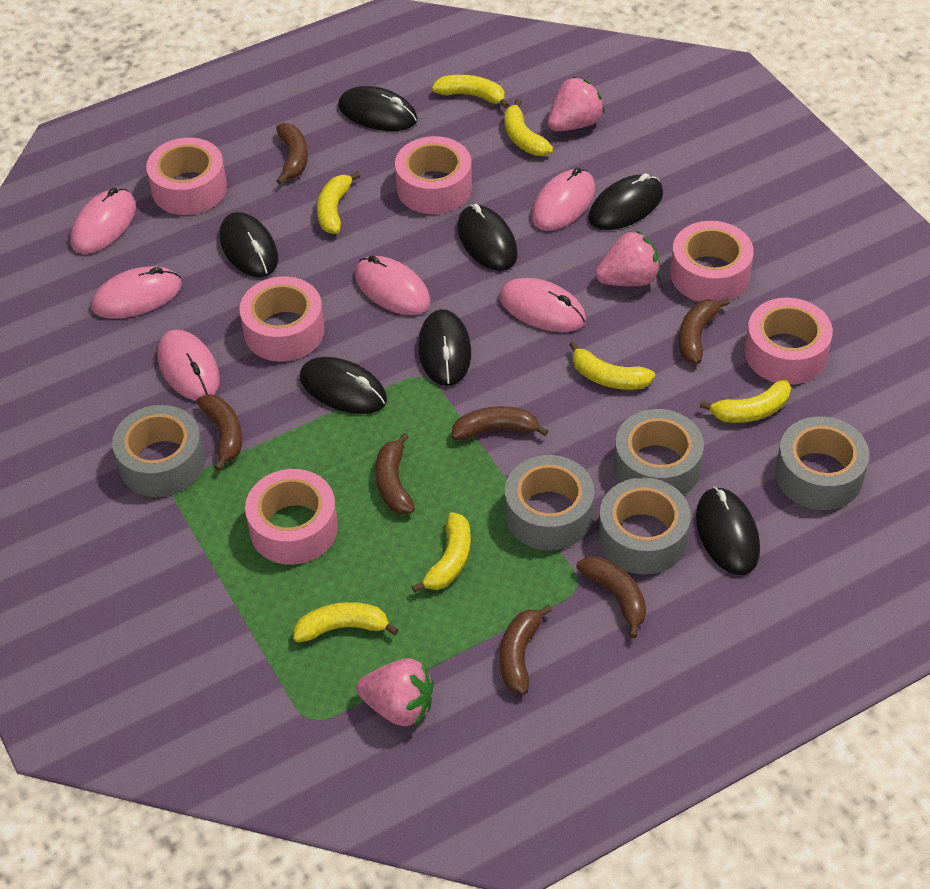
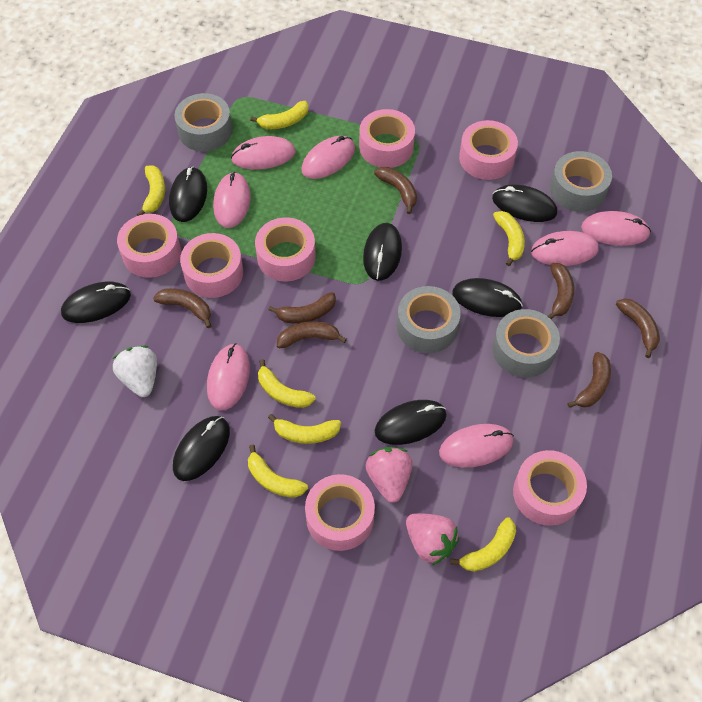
grey tape: [112,405,205,497] [505,455,594,550] [598,477,691,574] [614,409,704,496] [775,416,869,510] = 5 -> [175,93,232,151] [397,286,461,353] [493,309,560,377] [550,151,612,212] = 4
pink mouse: [71,188,136,254] [91,266,182,319] [158,330,220,400] [355,255,431,315] [499,278,586,332] [531,167,595,231] = 6 -> [207,343,250,411] [213,172,251,228] [231,136,296,170] [301,136,355,179] [439,424,514,468] [531,231,599,266] [581,211,651,246] = 7
pink strawberry: [356,658,433,726] [548,77,605,131] [595,230,660,286] = 3 -> [365,447,413,503] [406,513,459,565] = 2
pink tape: [146,138,227,215] [239,276,325,362] [245,469,338,565] [395,136,472,214] [670,221,754,302] [744,298,833,385] = 6 -> [117,214,181,278] [180,233,243,298] [255,218,316,281] [305,474,375,551] [359,109,415,168] [459,120,518,180] [513,450,587,526] = 7
white strawberry: none = 0 -> [112,346,157,397] = 1

